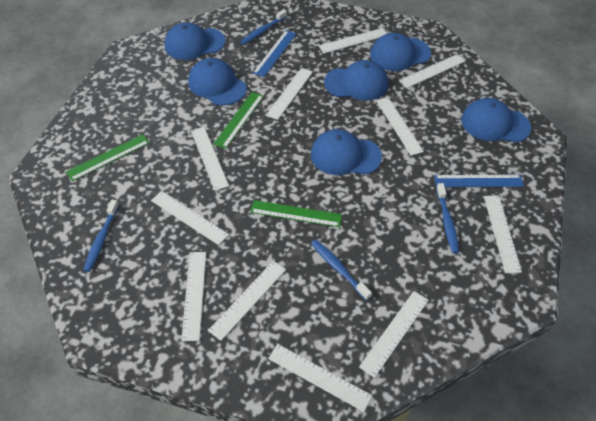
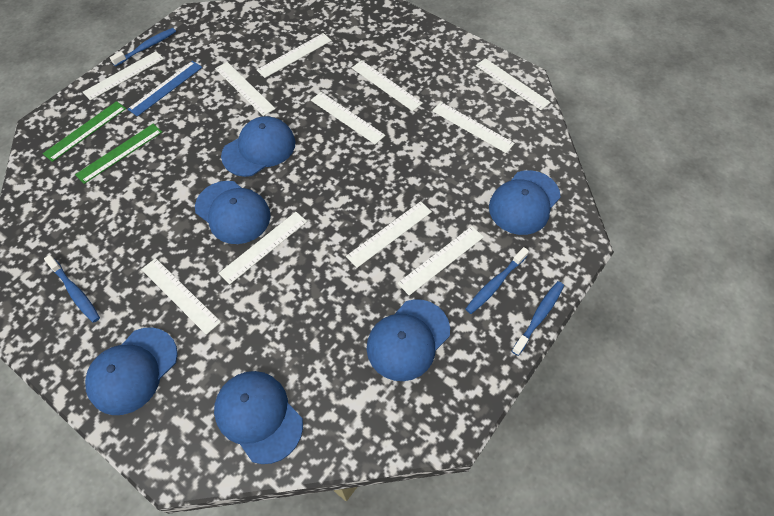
blue ruler: [253,30,297,77] [434,175,524,187] = 2 -> [128,61,202,117] = 1
green ruler: [66,134,149,181] [213,92,264,149] [250,200,342,227] = 3 -> [43,101,126,162] [75,124,162,184] = 2

